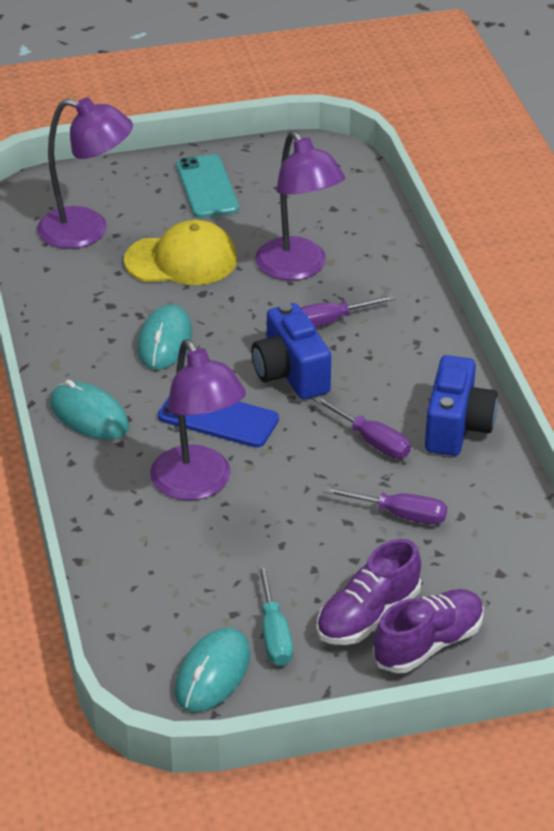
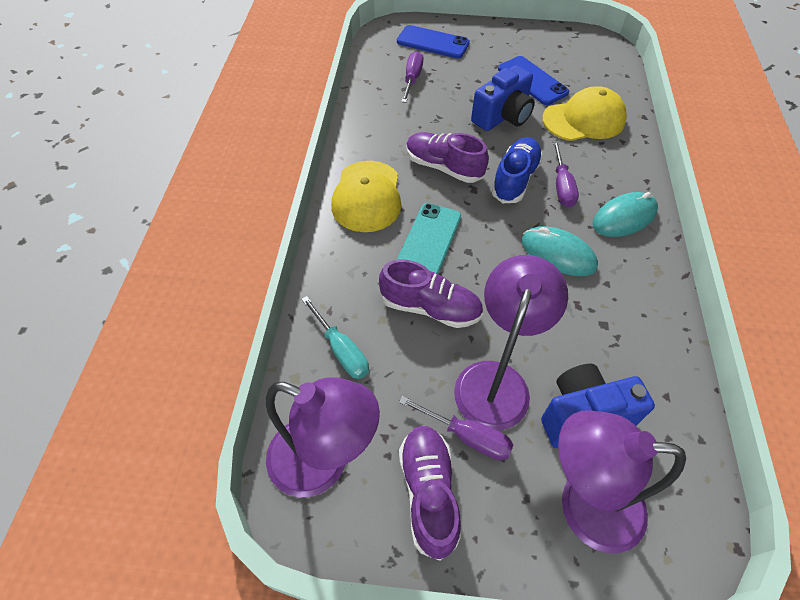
blue phone: [158,397,279,448] = 1 -> [397,25,470,58] [498,56,569,105] = 2
blue shoe: none = 0 -> [491,137,543,203] = 1
purple shoe: [317,539,421,645] [373,589,484,673] = 2 -> [379,260,483,328] [399,425,461,561] [406,132,489,183] = 3
turquoise mouse: [50,380,129,440] [137,305,192,369] [175,628,251,712] = 3 -> [521,226,598,276] [593,192,658,237] = 2
yellow cap: [124,220,237,285] = 1 -> [331,161,402,232] [542,86,627,141] = 2

